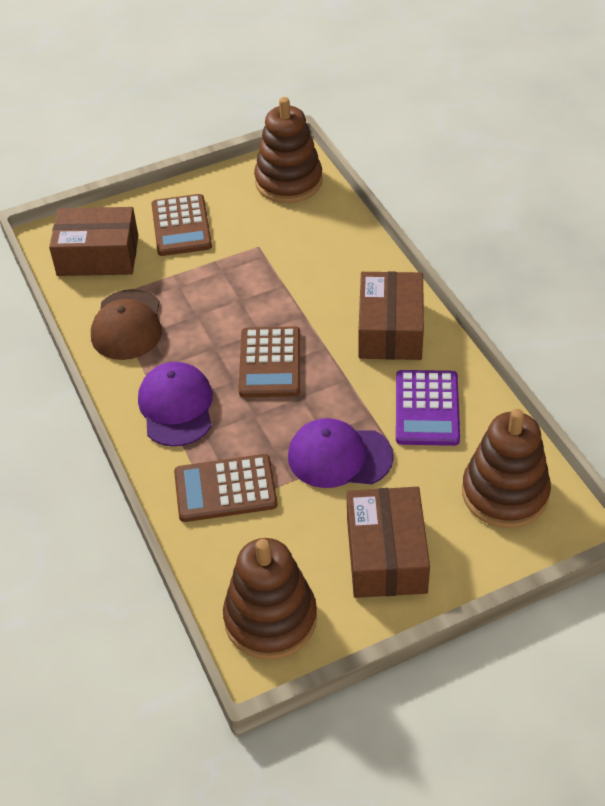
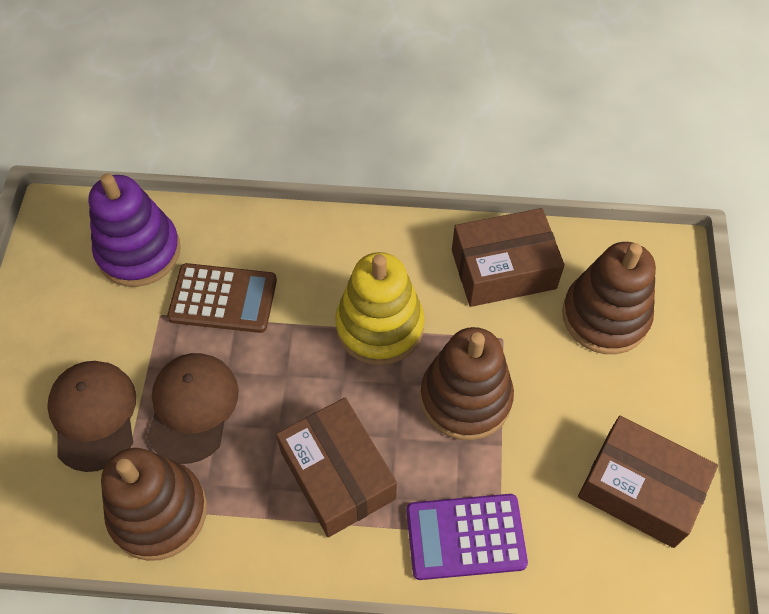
brown calculator: [151,194,212,256] [174,454,277,522] [239,326,300,397] = 3 -> [167,263,277,333] = 1
brown cap: [91,289,162,360] = 1 -> [47,361,136,472] [147,353,239,464] = 2
purple cap: [138,362,213,447] [288,418,394,488] = 2 -> none = 0
purple stacking toy: none = 0 -> [88,173,181,287] = 1
yellow stacking toy: none = 0 -> [335,252,424,365] = 1

